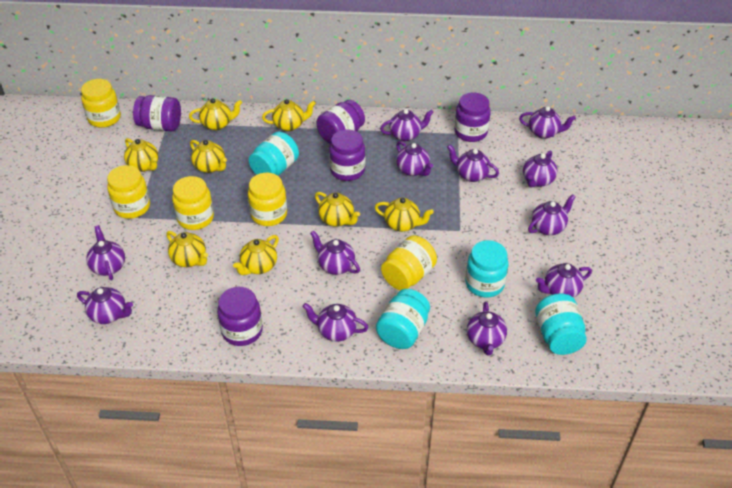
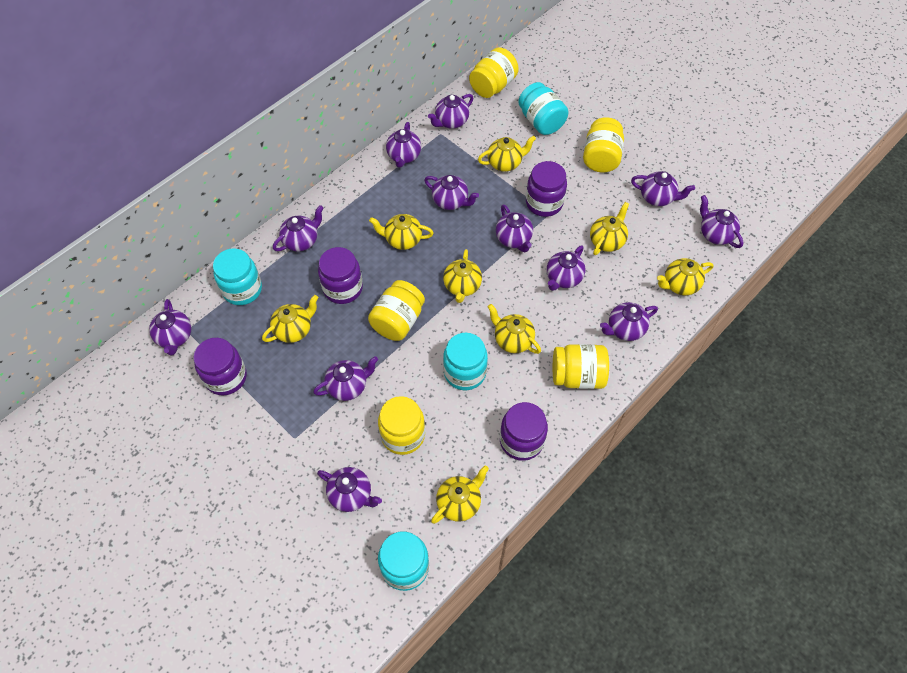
purple jar: [133,95,181,131] [217,287,263,346] [316,100,365,144] [329,130,365,181] [454,92,491,142] = 5 -> [193,338,247,395] [318,247,363,304] [500,402,548,461] [526,161,567,217] = 4

